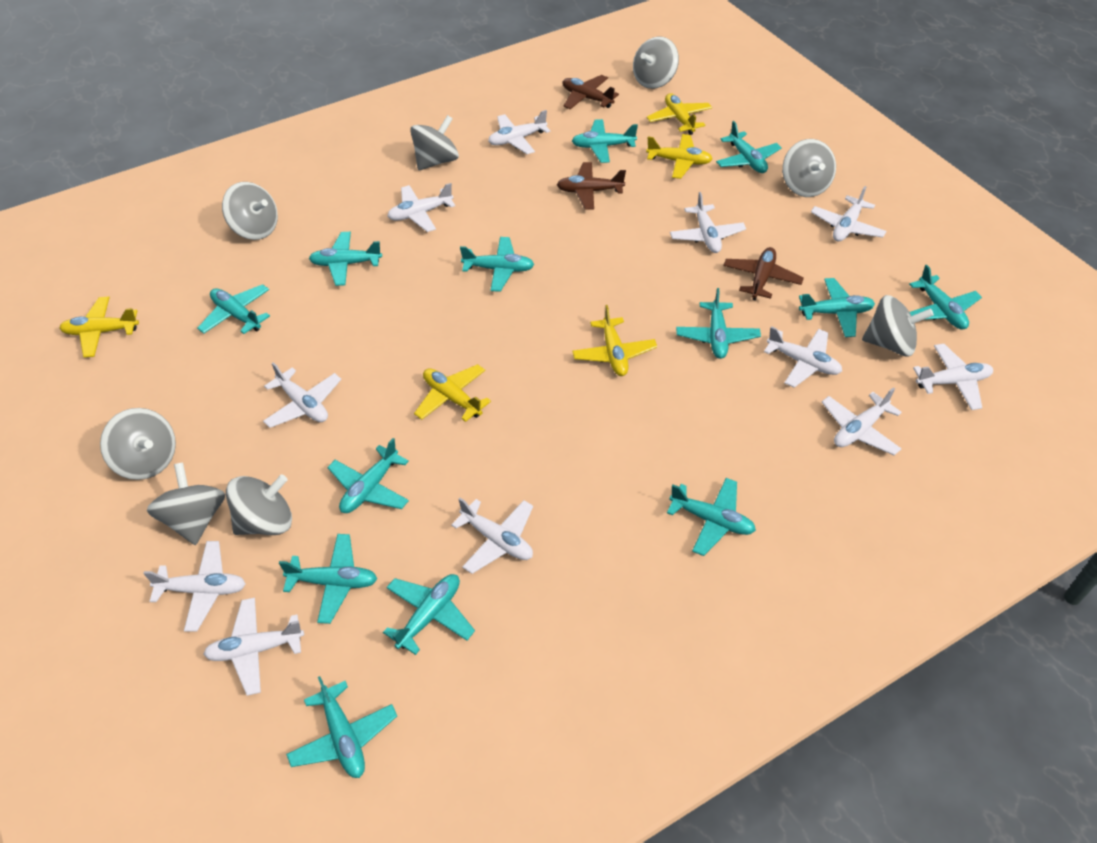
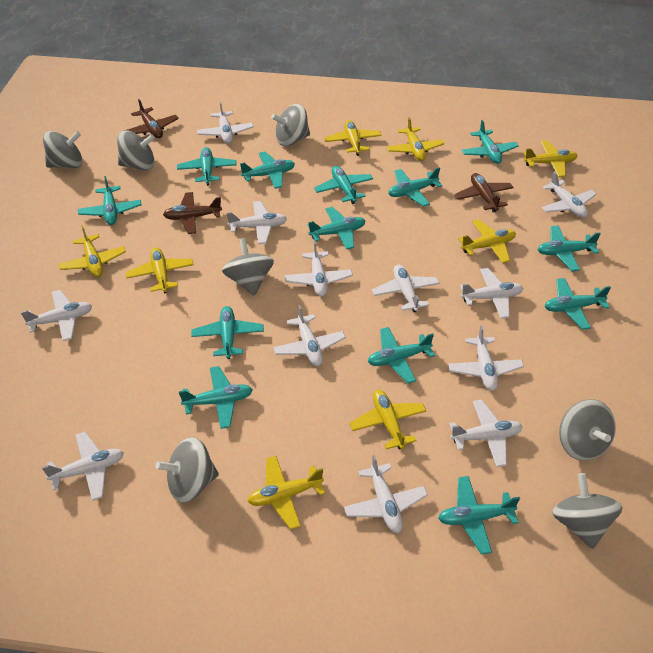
grey spinning top: [100,408,176,480] [147,462,225,545] [222,182,278,240] [226,474,292,535] [410,115,459,170] [633,37,679,89] [782,139,836,197] [862,295,934,356] = 8 -> [43,131,82,168] [117,131,155,170] [155,437,219,503] [222,238,274,296] [271,104,310,146] [552,473,623,549] [559,399,616,461] = 7
white plane: [143,541,246,631] [203,597,304,696] [263,362,341,428] [387,183,455,232] [451,498,533,574] [488,110,550,154] [670,192,746,253] [764,326,842,388] [811,186,886,242] [822,387,902,455] [913,344,993,410] = 11 -> [21,290,92,341] [42,432,124,501] [197,101,254,144] [226,201,287,244] [273,305,346,366] [285,241,353,297] [344,455,428,533] [372,265,440,313] [448,326,524,391] [449,400,523,467] [460,268,523,319] [542,172,597,218] = 12
yellow plane: [59,297,139,357] [414,364,491,422] [572,305,657,376] [646,134,712,179] [647,93,712,135] = 5 -> [58,225,126,277] [126,247,194,294] [248,456,325,530] [324,120,382,156] [349,390,426,449] [387,117,444,161] [458,220,516,263] [523,140,578,177] = 8

